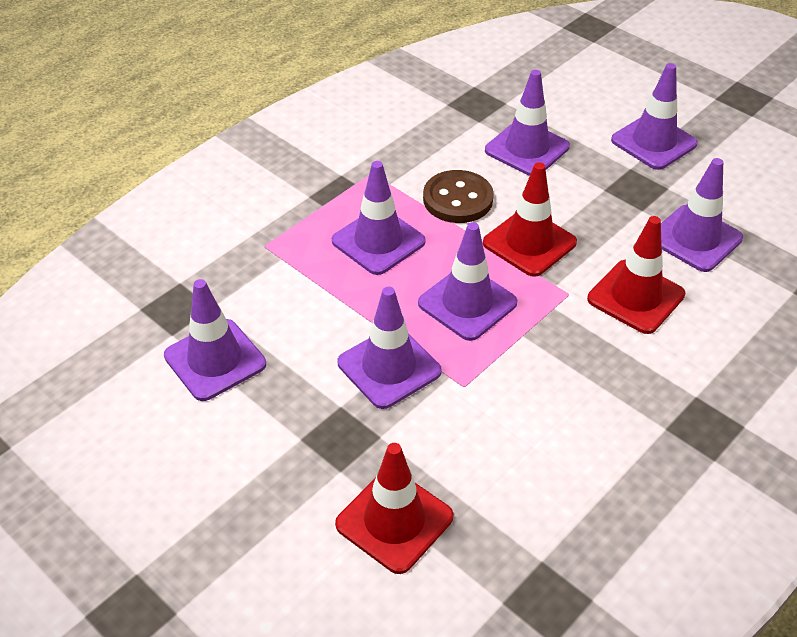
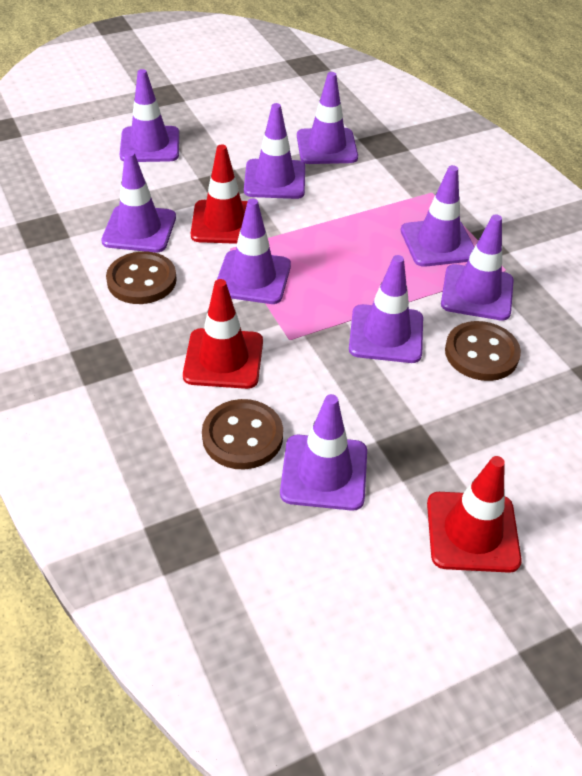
brown button: [423,170,494,223] = 1 -> [106,251,177,304] [202,399,283,470] [445,321,521,381] = 3
purple traffic cone: [164,279,266,401] [332,161,426,275] [337,287,442,409] [418,222,517,341] [485,70,570,176] [611,63,698,170] [661,158,743,272] = 7 -> [101,151,176,252] [120,69,179,162] [217,199,291,304] [244,103,305,199] [280,394,367,511] [297,72,358,164] [349,255,423,363] [401,165,474,267] [441,214,514,321] = 9

